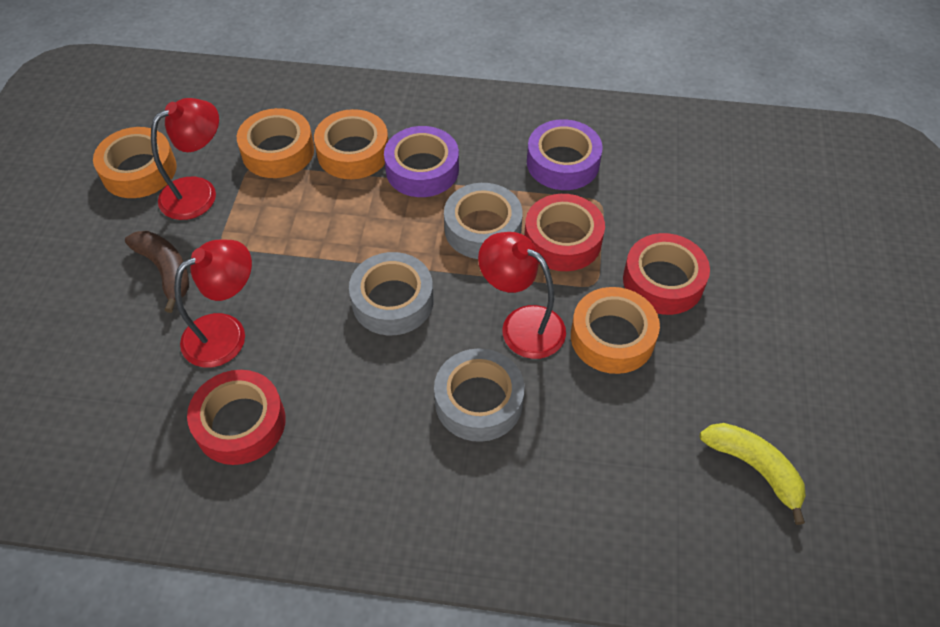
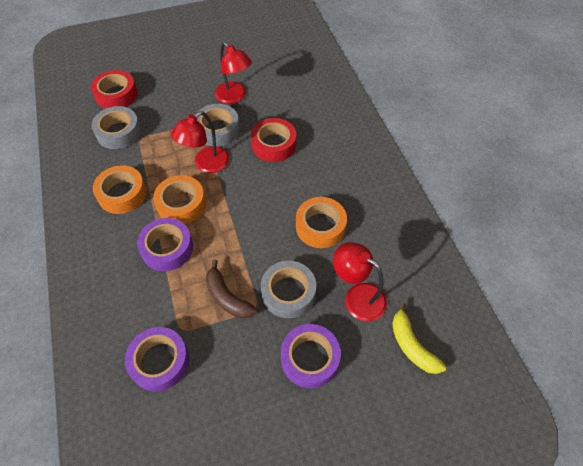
orange tape: [93,127,177,198] [237,108,314,178] [314,109,388,179] [571,287,660,374] = 4 -> [93,165,147,214] [153,175,206,224] [296,197,347,248] = 3
purple tape: [384,126,459,197] [527,119,603,190] = 2 -> [125,327,189,392] [137,218,193,271] [281,324,341,388] = 3
red tape: [187,370,286,465] [524,194,605,271] [623,233,710,315] = 3 -> [91,70,138,109] [251,118,296,162] = 2

